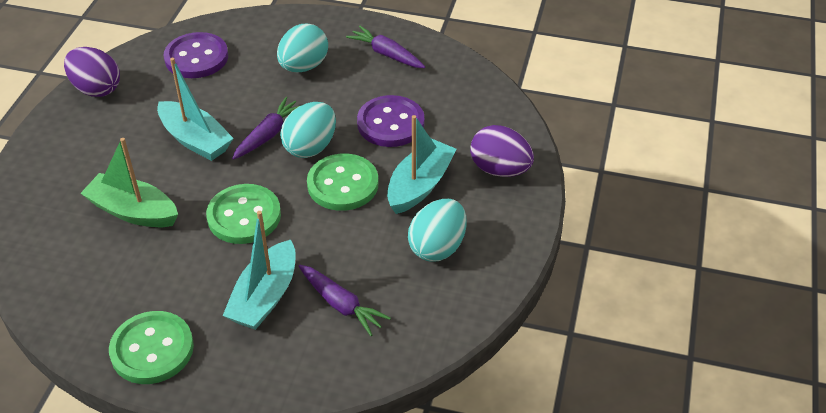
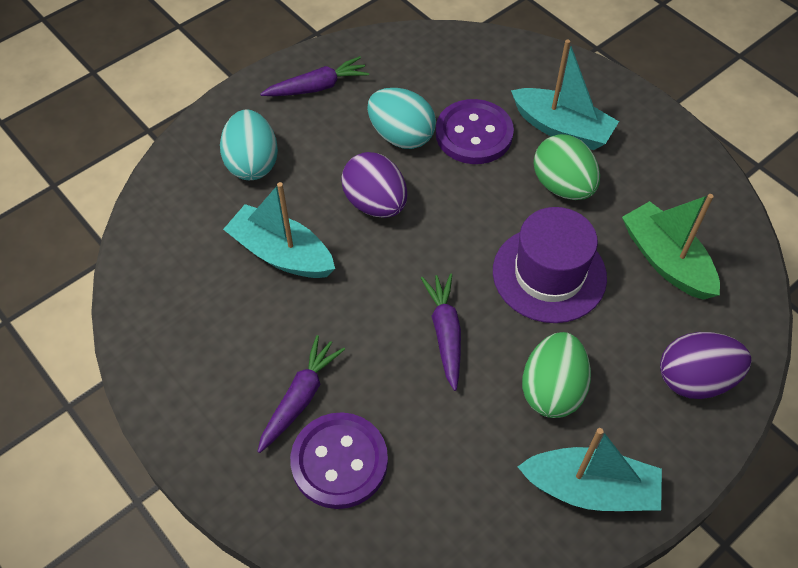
green button: [109,311,194,384] [206,184,281,244] [307,154,378,211] = 3 -> none = 0
green egg: none = 0 -> [522,332,591,418] [534,134,600,200] = 2
purple hat: none = 0 -> [493,207,607,323] = 1
turquoise egg: [277,24,328,72] [280,102,336,158] [408,199,466,261] = 3 -> [220,110,278,180] [367,88,436,149] = 2

